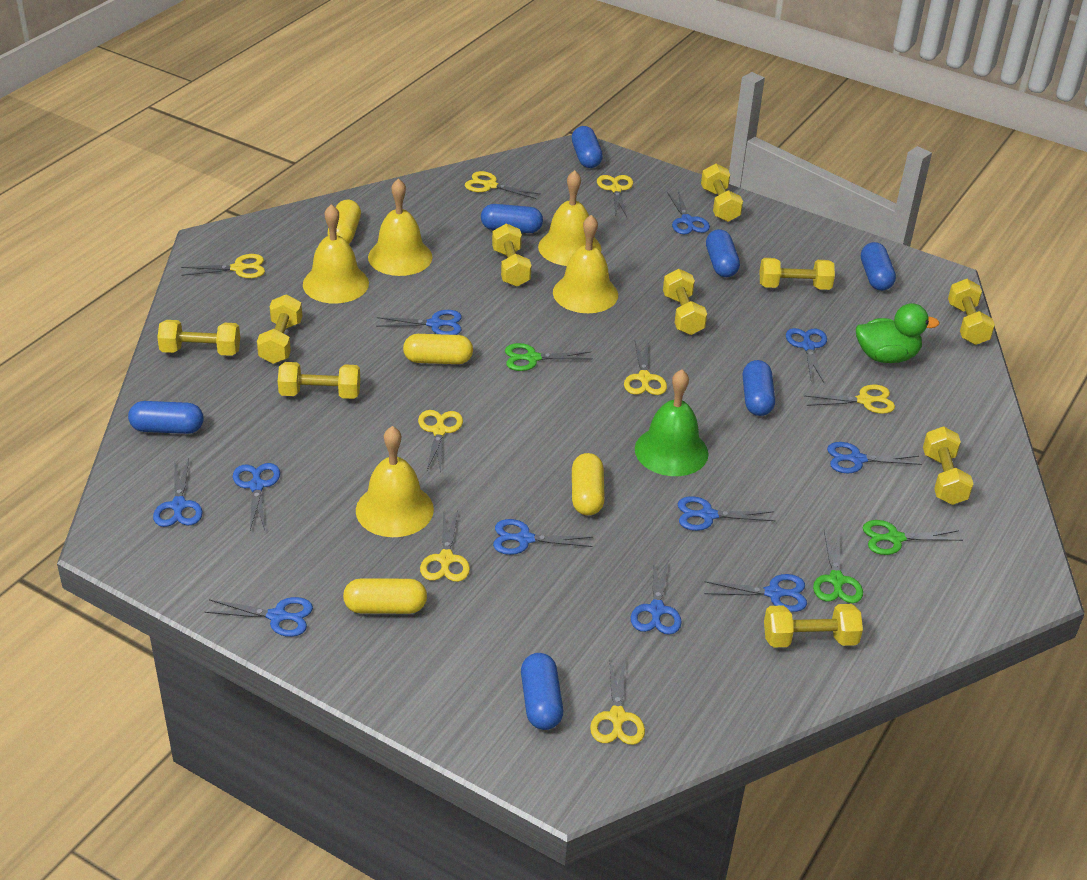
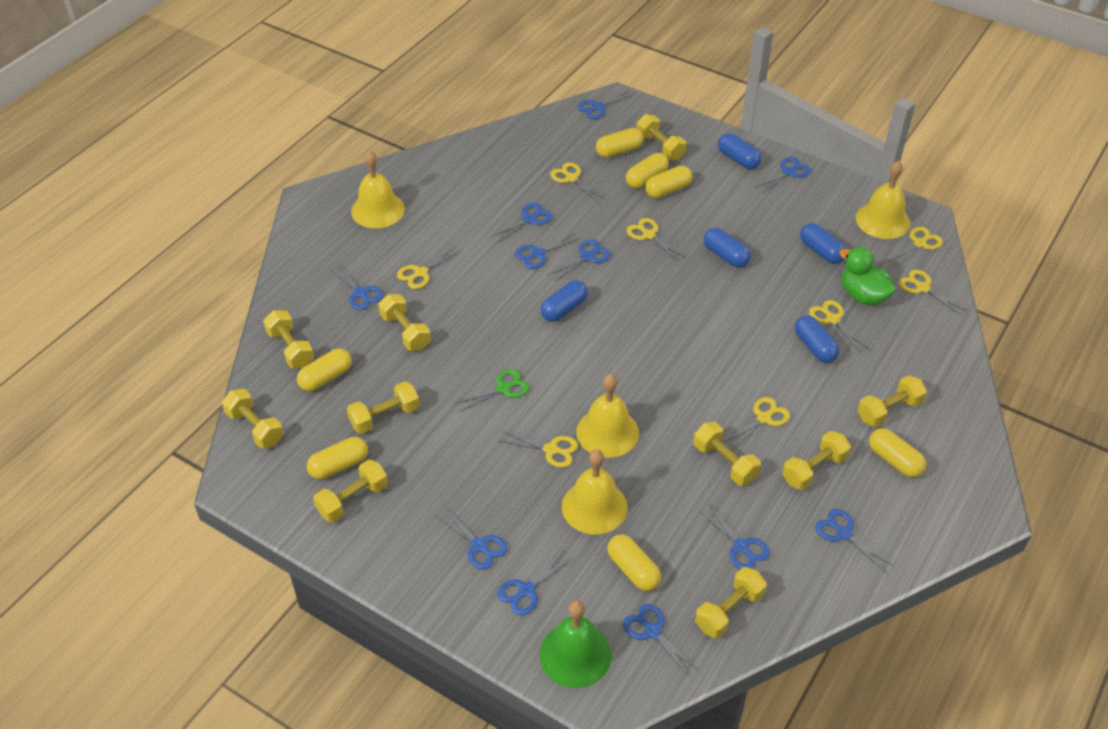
blue capsule: [128,401,204,434] [481,204,543,233] [521,653,563,730] [572,126,603,168] [706,229,740,277] [743,360,775,416] [861,242,896,291] = 7 -> [541,280,588,322] [704,228,751,268] [718,133,762,169] [795,315,840,363] [800,223,846,264] = 5
green scissors: [505,343,592,371] [813,531,863,603] [863,520,963,555] = 3 -> [453,369,529,412] = 1
yellow bell: [303,204,369,304] [356,426,434,537] [368,178,433,276] [538,170,601,266] [553,215,618,313] = 5 -> [351,150,405,228] [562,449,627,535] [576,374,639,458] [856,161,910,239] = 4
yellow capsule: [328,200,361,244] [343,578,427,614] [403,334,473,364] [572,453,605,515] = 4 -> [297,348,352,391] [307,437,368,479] [596,128,643,158] [607,534,661,591] [626,153,669,188] [645,165,692,198] [869,428,926,478] = 7

